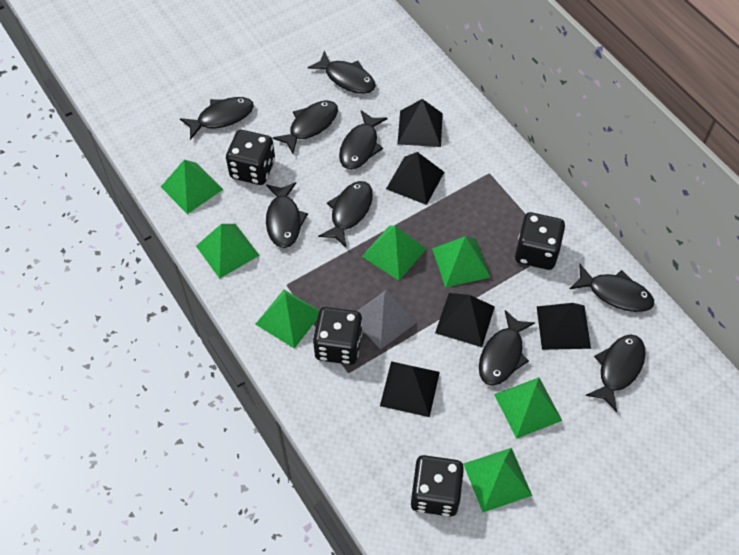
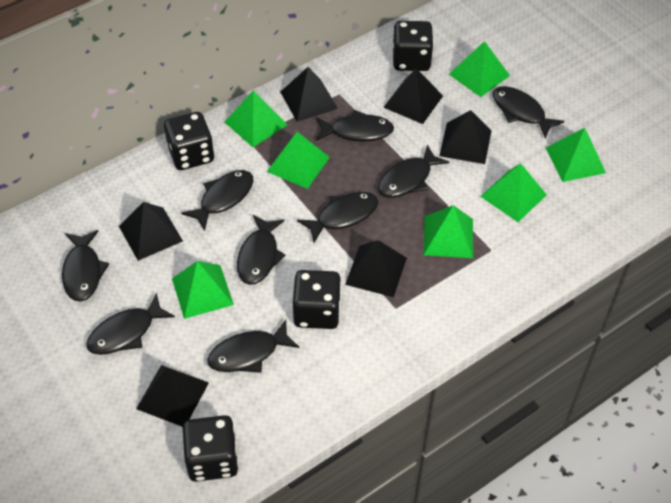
black pyramid: [380,361,440,417] [386,152,444,205] [398,99,443,147] [435,293,495,347] [537,303,591,350] = 5 -> [119,202,183,261] [136,365,209,427] [280,67,338,122] [345,240,407,297] [383,68,443,124] [439,110,492,164] = 6
grey pyramid: [357,290,417,350] = 1 -> none = 0

